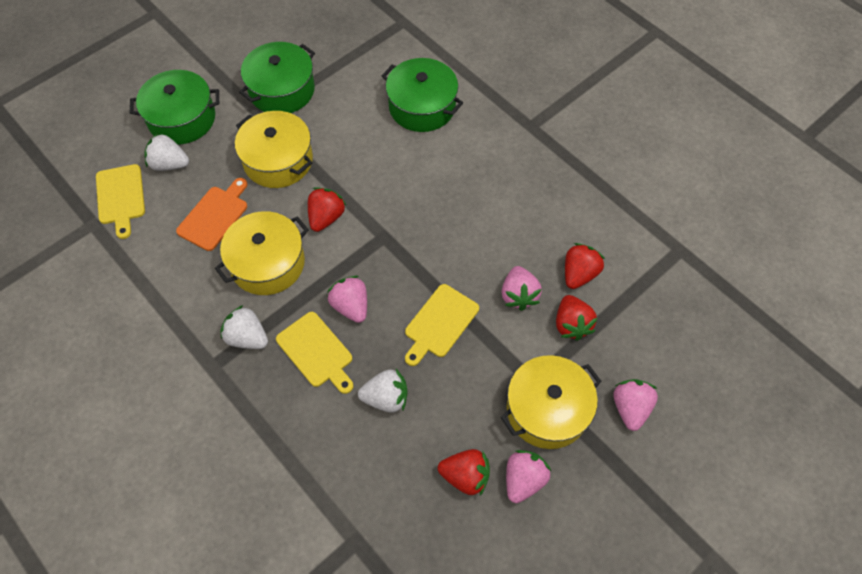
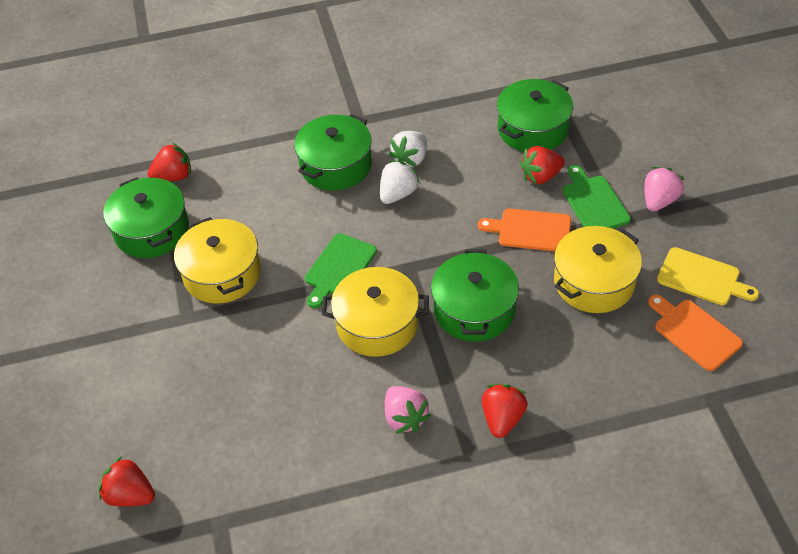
green cutting board: none = 0 -> [305,233,377,308] [562,165,631,229] = 2
green pot: [130,70,219,145] [239,42,315,113] [382,58,463,132] = 3 -> [103,177,189,258] [294,114,372,191] [431,249,519,342] [497,79,573,152] = 4
orange cutting board: [176,178,247,251] = 1 -> [478,209,571,251] [648,295,743,371] = 2
pink strawberry: [327,276,367,323] [501,266,542,311] [506,450,551,503] [613,379,658,431] = 4 -> [385,386,431,434] [644,167,685,212] = 2
white strawberry: [144,132,189,171] [220,305,268,349] [358,369,408,413] = 3 -> [380,161,420,204] [389,131,427,167] = 2
yellow cutting board: [96,164,145,239] [276,312,353,394] [405,284,479,366] = 3 -> [657,247,759,305] = 1

